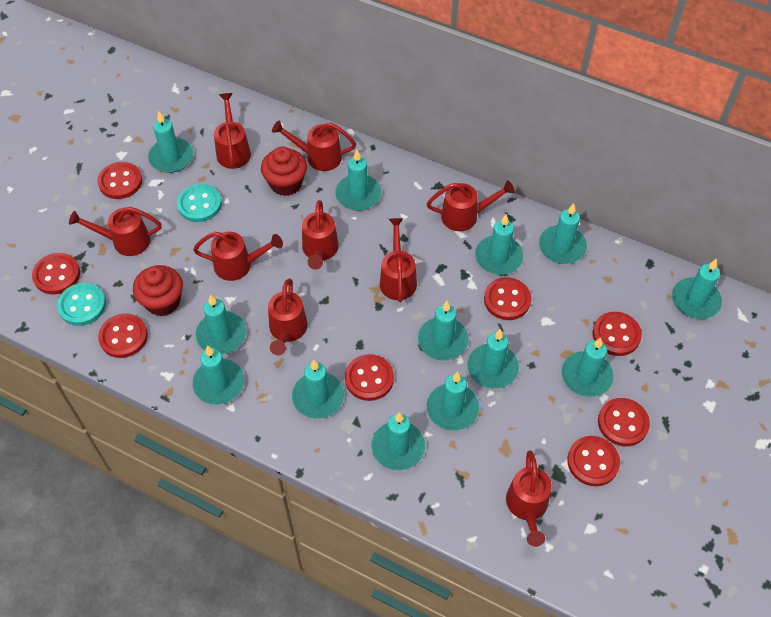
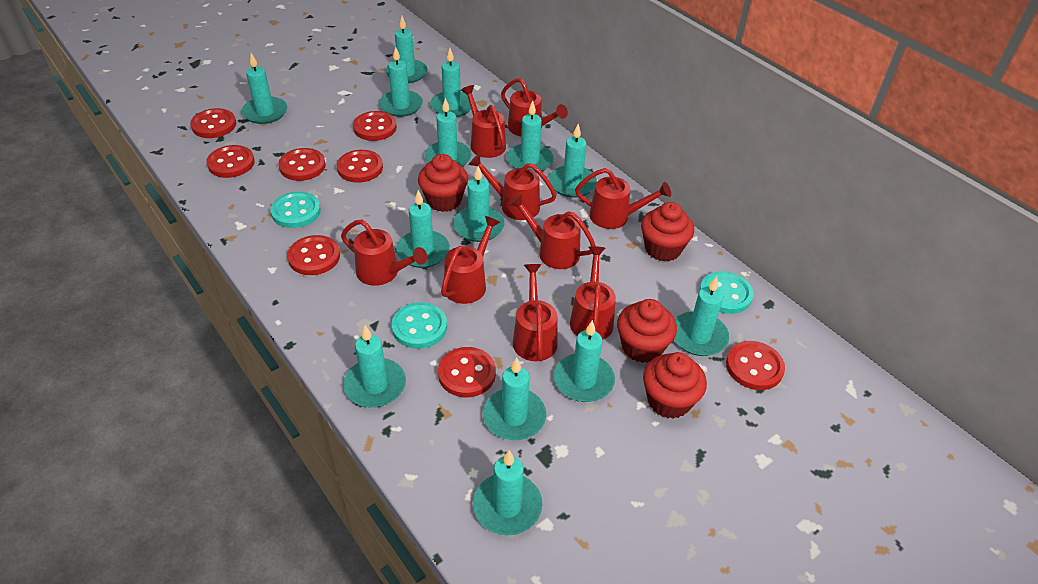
red cupcake: [133,265,183,316] [261,146,307,196] = 2 -> [418,154,468,212] [617,299,677,363] [641,202,694,262] [643,352,707,419] = 4
turquoise button: [57,283,106,326] [177,184,222,222] = 2 -> [270,192,321,228] [392,302,447,349] [700,271,753,314] = 3
turquoise candle: [148,111,193,173] [192,345,245,405] [196,294,246,354] [292,360,344,419] [335,150,381,211] [372,412,425,470] [418,301,469,360] [427,372,479,431] [467,329,519,389] [475,214,523,275] [539,203,587,264] [562,337,614,397] [672,259,722,319] = 13 -> [242,53,287,124] [343,325,406,408] [379,46,423,117] [386,16,427,83] [396,190,450,268] [424,98,472,167] [430,48,471,117] [453,166,505,242] [473,450,542,536] [483,357,546,440] [507,101,554,173] [549,124,597,198] [554,320,615,402] [674,276,729,356] = 14

